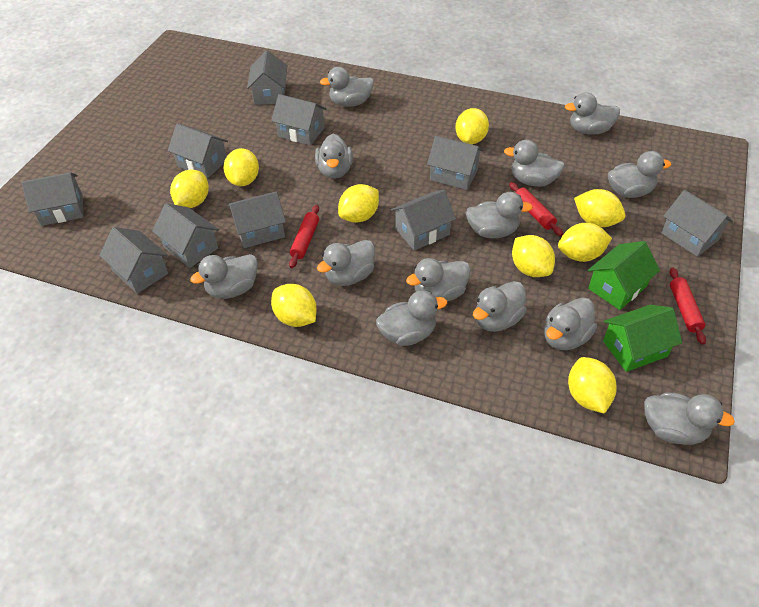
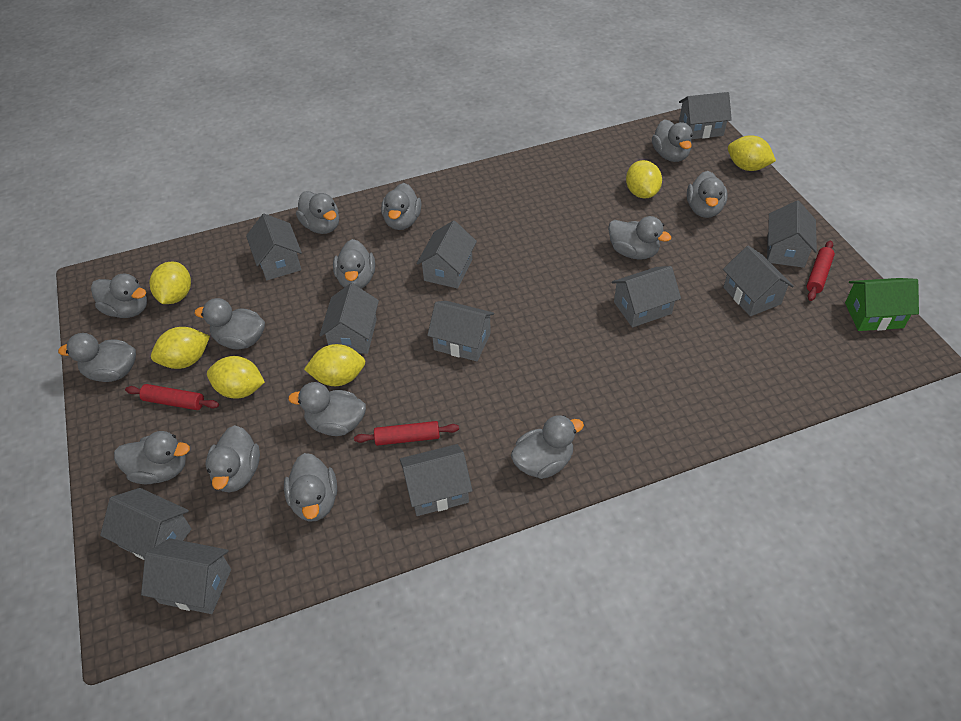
green house: [588,241,660,310] [603,305,682,372] = 2 -> [845,278,919,331] = 1
grey duck: [190,254,258,299] [315,134,353,179] [317,240,375,286] [320,67,374,107] [376,290,447,346] [406,258,471,301] [465,192,533,238] [473,281,527,332] [504,140,565,187] [544,297,597,350] [565,92,620,135] [608,151,671,198] [644,393,735,445] = 13 -> [58,333,136,382] [91,274,147,318] [114,431,190,484] [194,298,265,350] [206,425,260,493] [284,453,337,521] [288,382,366,436] [296,191,339,234] [333,239,375,289] [381,183,421,230] [511,415,584,479] [608,216,671,260] [652,119,693,162] [687,171,728,218] = 14
grey house: [22,172,83,226] [99,227,168,294] [152,203,219,268] [168,123,228,178] [228,191,286,248] [247,50,288,105] [271,94,327,146] [391,189,456,250] [427,136,484,190] [661,190,733,257] = 10 -> [100,488,192,560] [141,538,231,614] [246,213,302,280] [319,283,379,354] [400,444,473,516] [416,220,477,289] [427,301,494,361] [612,266,681,327] [679,92,732,139] [723,246,794,316] [767,200,817,268] = 11
yellow lemon: [170,170,209,208] [223,148,259,186] [271,284,317,327] [338,184,379,223] [456,108,489,144] [512,235,555,277] [558,223,612,262] [568,357,617,414] [574,189,625,227] = 9 -> [150,262,191,304] [151,327,210,369] [207,356,265,399] [304,344,365,386] [626,160,662,198] [728,135,776,171] = 6

